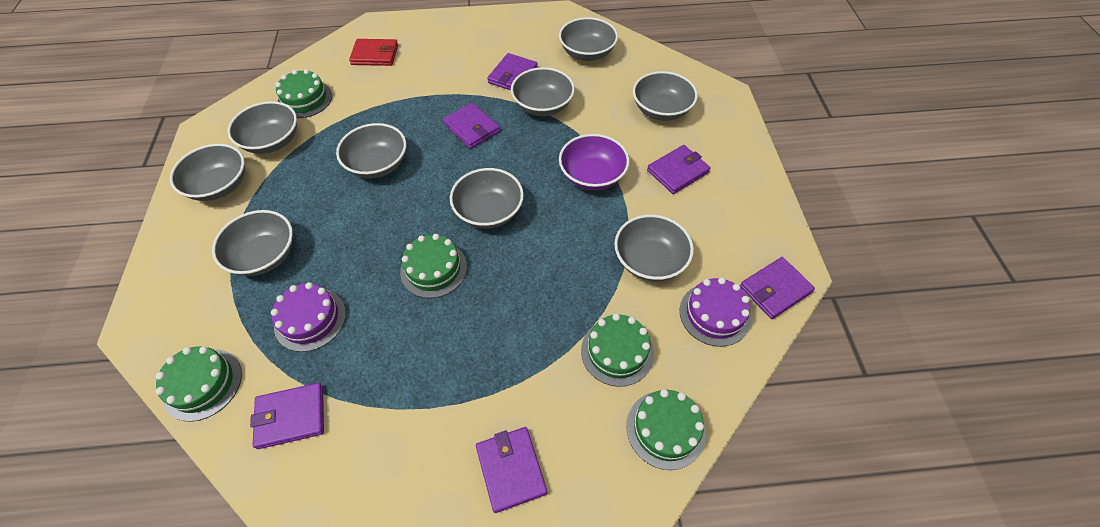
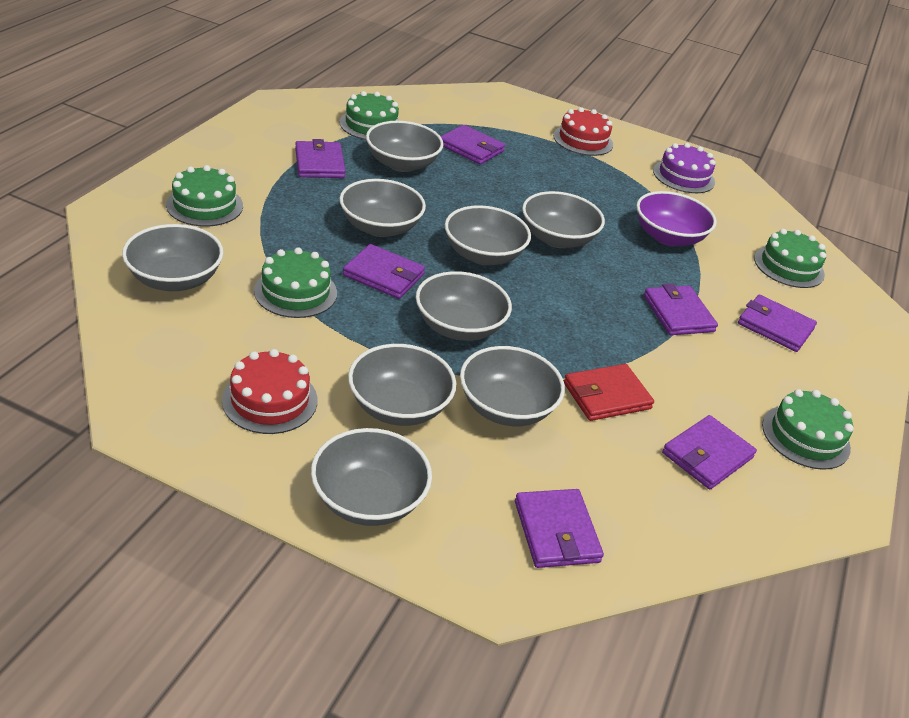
purple cake: [271,282,346,352] [680,277,751,347] = 2 -> [653,143,716,193] = 1
purple wallet: [250,383,324,449] [443,103,500,149] [476,427,547,513] [487,53,538,90] [647,145,711,194] [740,257,815,319] = 6 -> [295,139,346,178] [343,244,425,299] [440,125,505,165] [515,489,604,568] [644,284,718,335] [662,415,757,489] [738,295,817,352] = 7
red cake: none = 0 -> [222,349,318,434] [553,107,613,156] = 2

